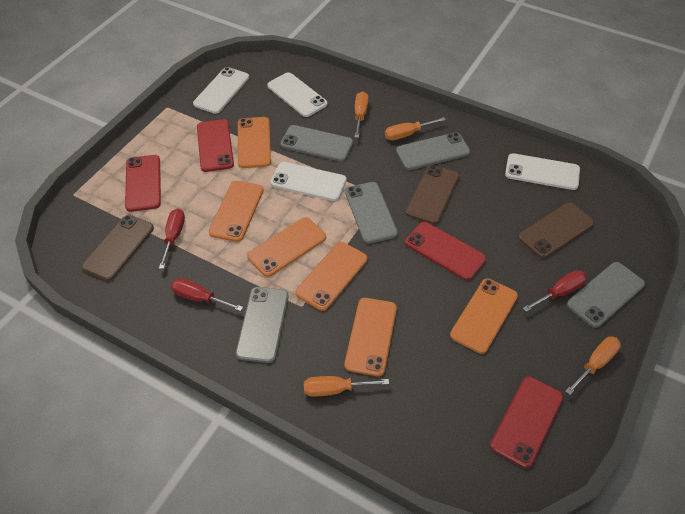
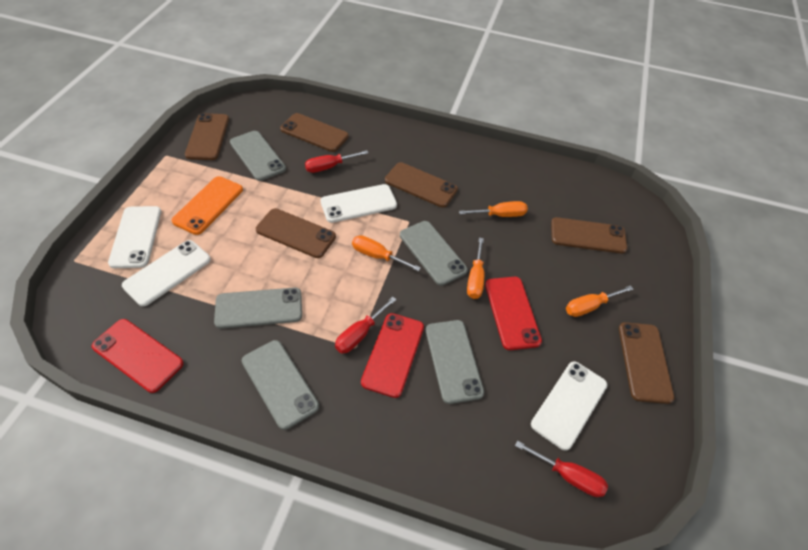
brown phone: [82,215,154,281] [405,165,459,224] [518,202,594,258] = 3 -> [185,113,229,160] [256,208,336,258] [280,113,349,152] [385,162,458,208] [551,217,627,254] [619,322,675,404] = 6
orange phone: [209,181,264,242] [238,117,271,168] [247,217,326,277] [296,242,367,311] [344,298,397,376] [450,278,518,354] = 6 -> [171,176,243,235] = 1
red phone: [125,155,161,212] [197,119,234,172] [405,222,486,280] [490,376,563,468] = 4 -> [91,319,184,393] [361,313,424,398] [485,277,542,350] = 3

